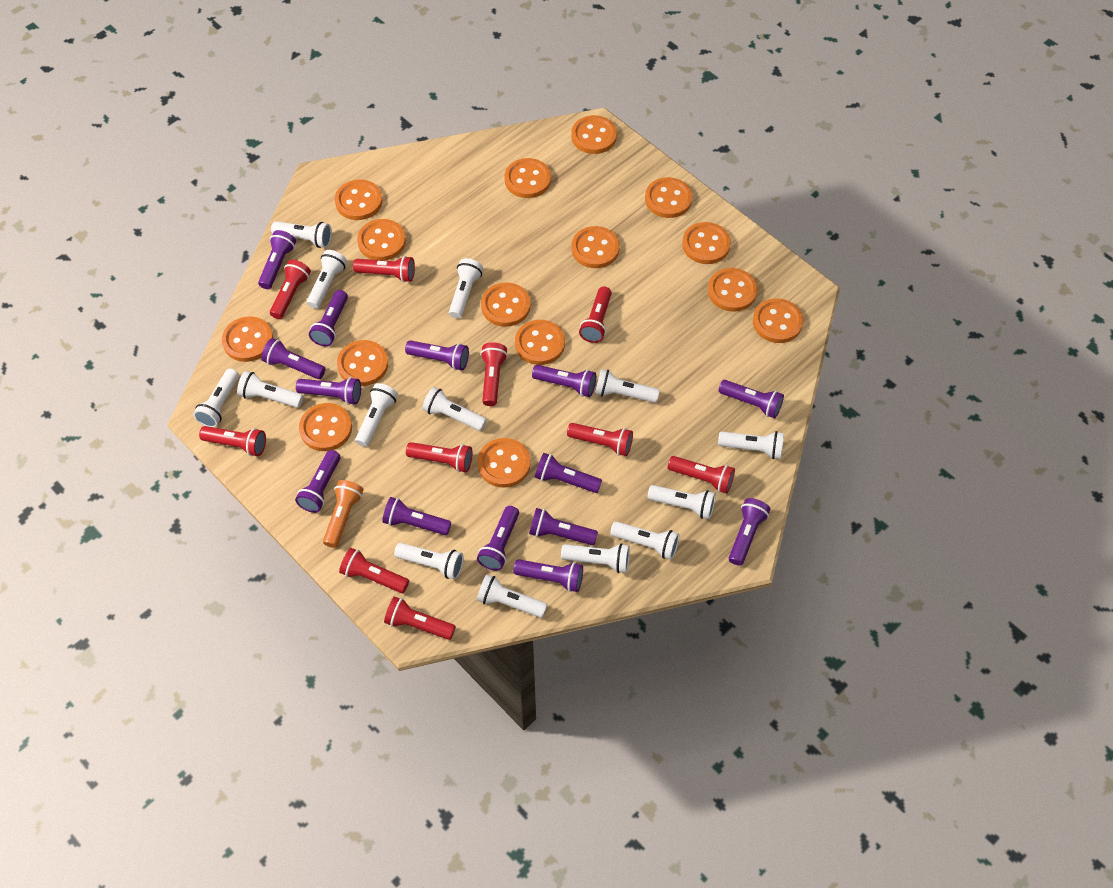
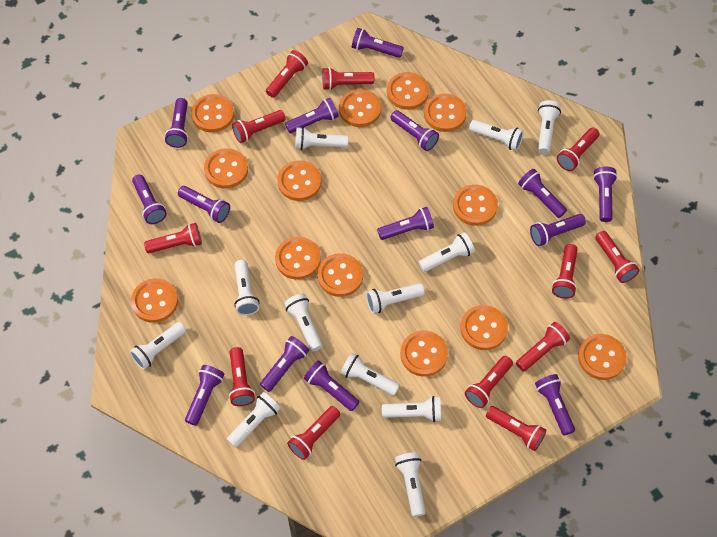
orange button: [222,316,273,362] [299,403,352,451] [335,180,382,220] [337,340,388,386] [357,219,406,261] [477,438,531,488] [481,282,531,327] [504,158,551,198] [515,320,565,365] [571,115,617,154] [571,226,620,268] [645,177,692,218] [682,222,731,264] [708,268,758,312] [753,298,803,343] = 15 -> [131,278,178,323] [191,94,234,133] [204,148,248,188] [275,237,321,280] [277,161,321,201] [317,253,363,297] [339,89,381,127] [387,72,429,110] [400,330,448,376] [424,94,467,132] [453,184,498,226] [460,305,508,350] [578,334,627,380] = 13
orange flashlight: [323,480,364,548] = 1 -> none = 0
red flashlight: [199,426,266,456] [270,260,311,319] [339,548,409,593] [353,256,415,282] [384,597,456,640] [406,442,472,472] [480,343,508,406] [567,423,633,456] [579,286,612,343] [668,456,735,494] = 10 -> [144,223,202,253] [229,347,255,406] [232,110,286,143] [266,50,308,98] [287,406,340,460] [322,67,374,90] [465,356,513,408] [486,406,546,451] [516,322,570,372] [552,244,578,299] [557,128,599,171] [595,231,639,283] = 12
white flashlight: [193,369,239,427] [237,371,303,408] [271,221,332,248] [307,250,347,309] [355,383,398,447] [394,543,464,580] [422,387,487,431] [449,258,483,319] [477,574,547,618] [561,543,630,573] [595,369,660,403] [610,521,679,560] [648,485,716,519] [718,431,784,459] = 14 -> [130,322,186,370] [227,392,281,448] [234,260,259,315] [284,294,323,351] [295,127,348,150] [340,353,400,396] [366,283,425,314] [382,396,441,422] [395,452,426,517] [418,232,475,272] [469,120,524,151] [538,100,561,154] = 12

